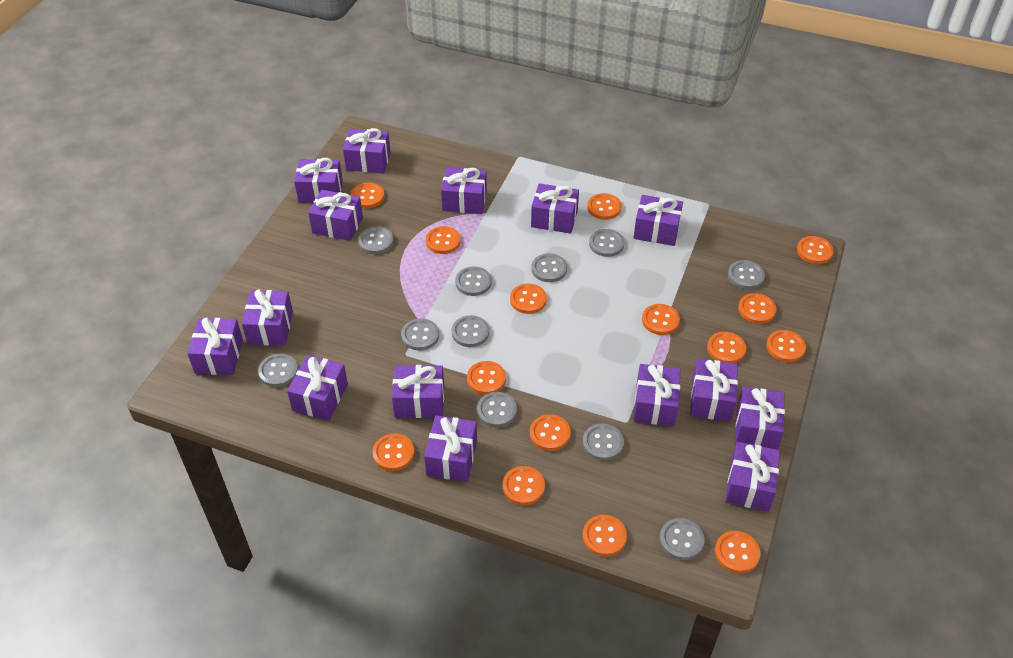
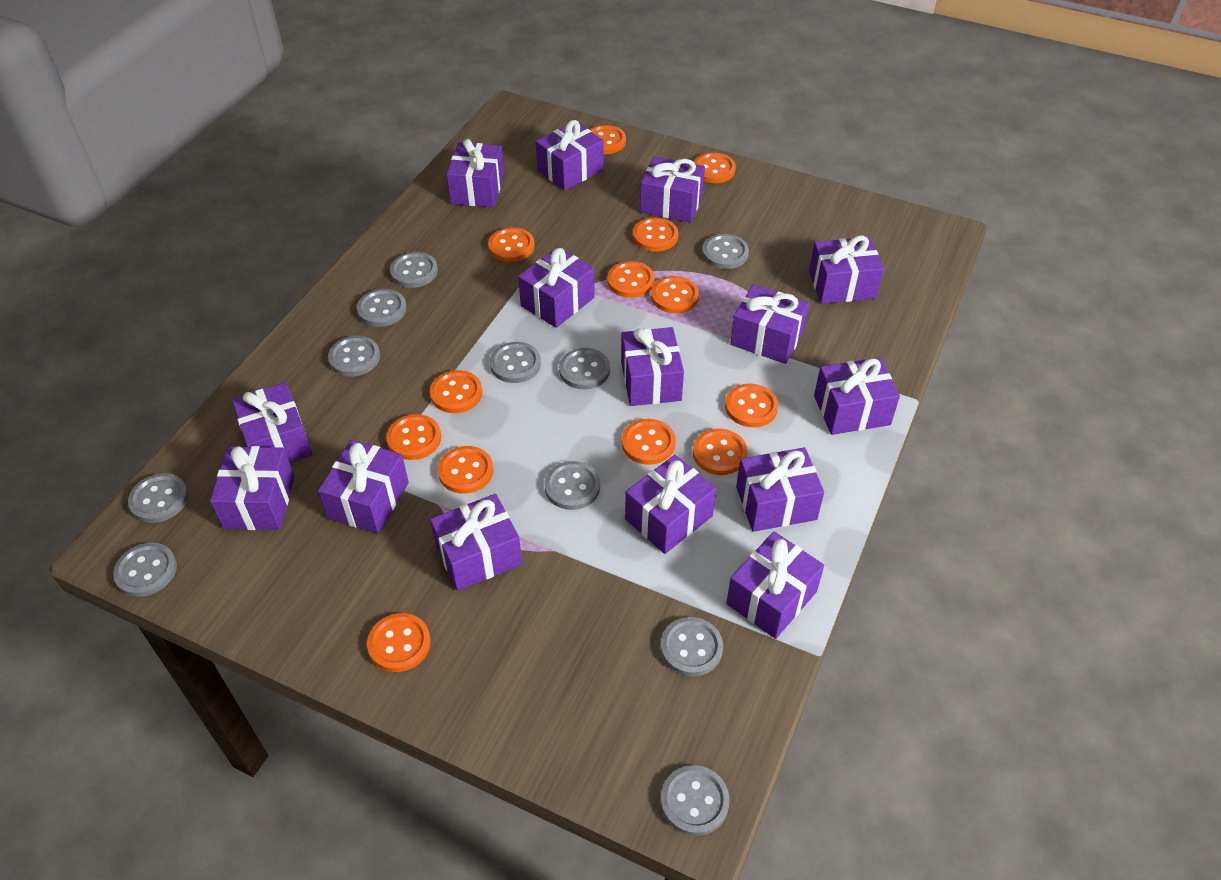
orange button: [350,183,384,208] [373,433,414,471] [426,226,461,254] [467,361,506,395] [503,466,545,505] [510,284,547,314] [530,414,571,451] [583,515,627,557] [587,193,622,220] [642,304,680,335] [707,331,746,363] [715,531,760,574] [738,293,777,324] [766,330,806,362] [797,236,834,264] = 15 -> [367,613,431,672] [386,414,441,460] [430,370,482,413] [438,446,493,494] [488,227,535,262] [589,125,626,154] [607,261,655,298] [622,419,676,465] [633,217,678,252] [651,276,699,313] [693,429,748,475] [694,153,736,183] [725,384,778,427] = 13

